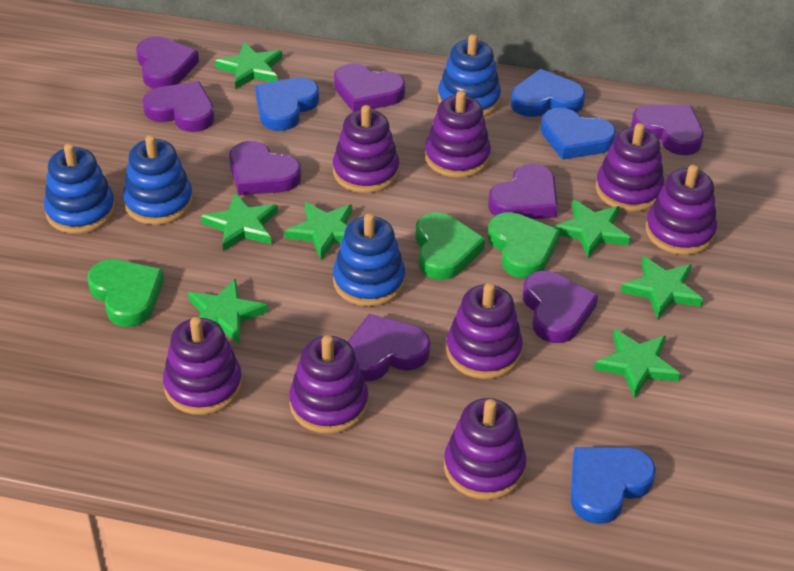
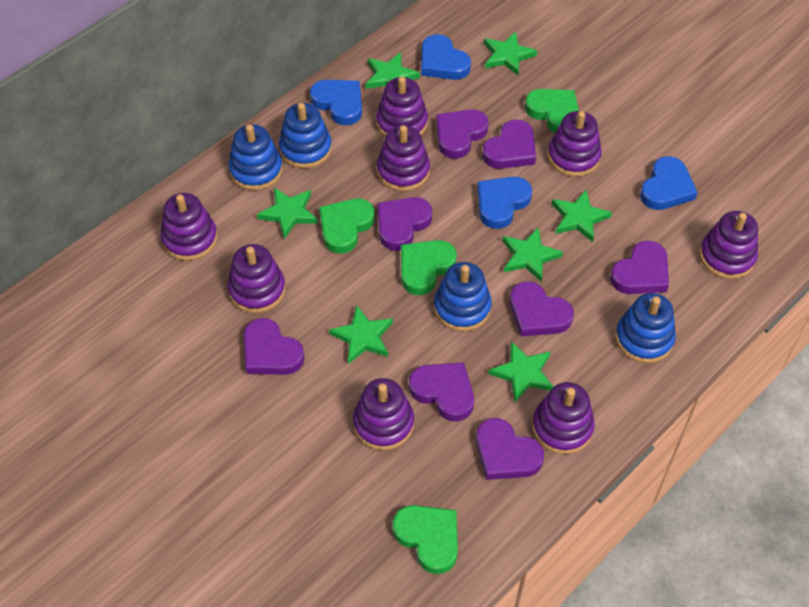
green heart: [87,259,164,327] [415,212,485,280] [488,212,560,279] = 3 -> [319,198,375,253] [393,505,458,574] [401,240,457,295] [525,89,579,133] = 4

